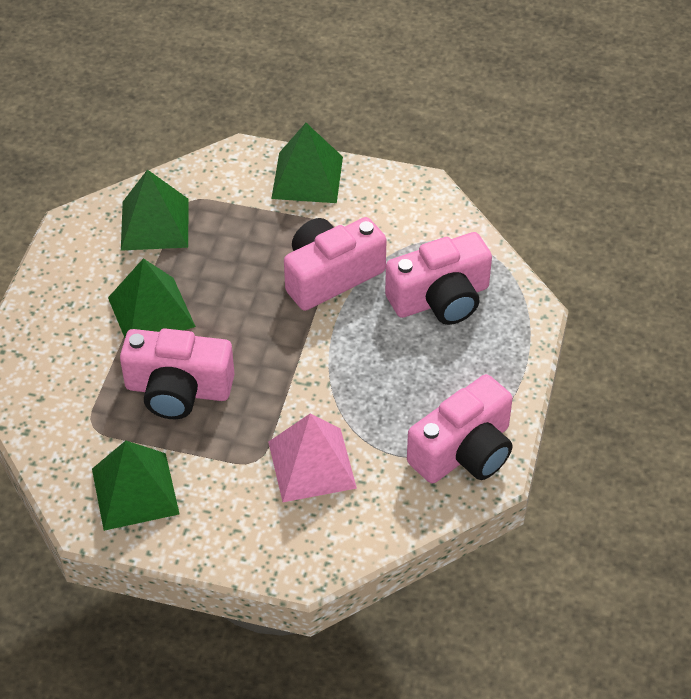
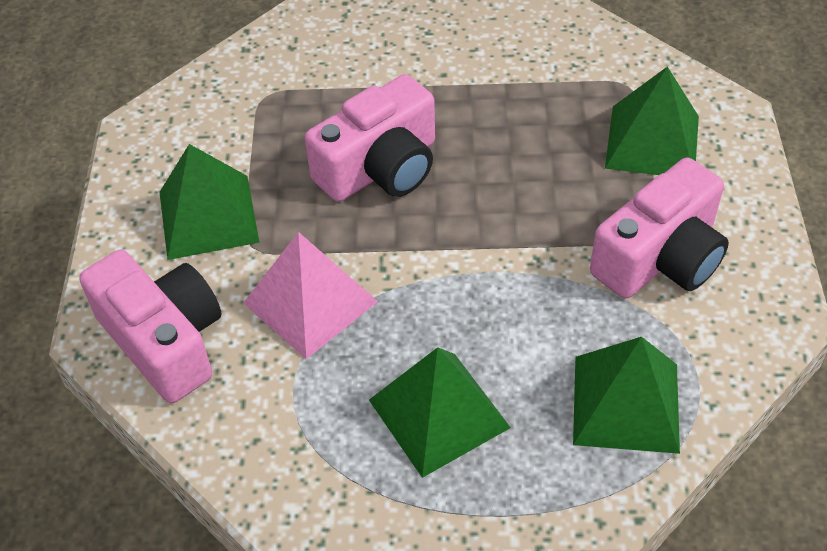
pink camera: [120,328,235,419] [284,217,387,311] [385,232,492,325] [407,374,513,483] = 4 -> [79,250,221,403] [305,74,435,202] [590,157,729,299] = 3

